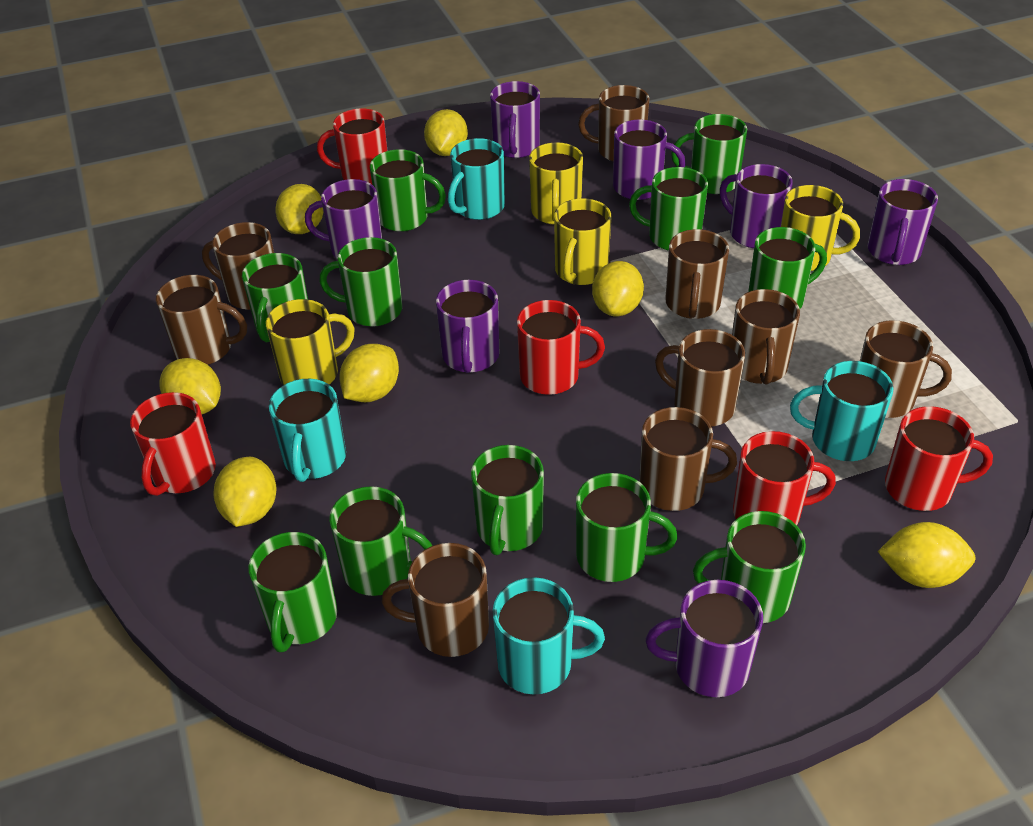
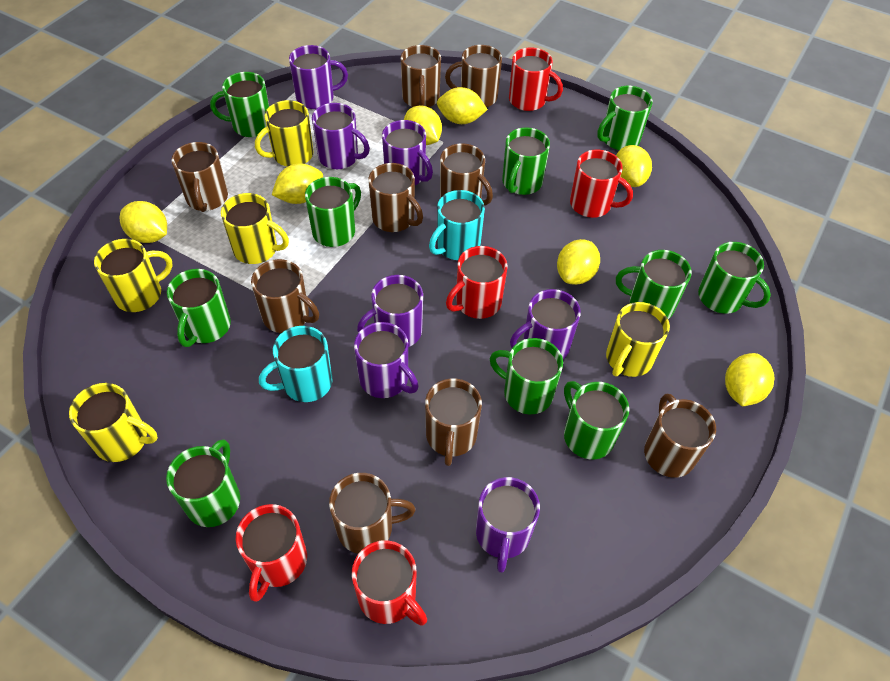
green mug: [242,253,308,342] [248,532,337,652] [319,237,402,327] [329,486,432,596] [370,149,446,232] [471,445,544,555] [576,473,678,582] [629,167,708,251] [671,114,747,194] [693,511,806,623] [748,227,827,309] = 11 -> [166,439,240,527] [167,269,231,347] [210,72,269,137] [305,177,361,247] [490,338,563,414] [502,127,550,195] [564,381,629,459] [597,86,653,150] [616,250,692,319] [698,242,771,314] = 10
turquoise mug: [269,379,346,482] [448,138,505,220] [493,577,605,695] [790,361,894,461] = 4 -> [259,326,333,402] [429,190,485,260] = 2
yellow mug: [266,299,355,385] [529,142,583,224] [554,198,611,285] [781,185,860,271] = 4 -> [69,383,158,462] [94,239,173,312] [221,193,289,264] [255,100,313,167] [606,302,670,377] = 5

